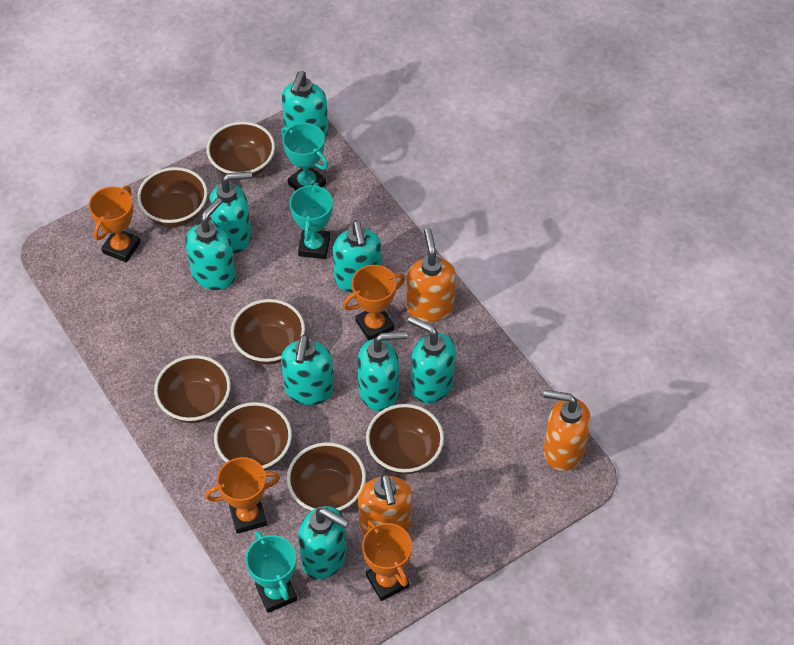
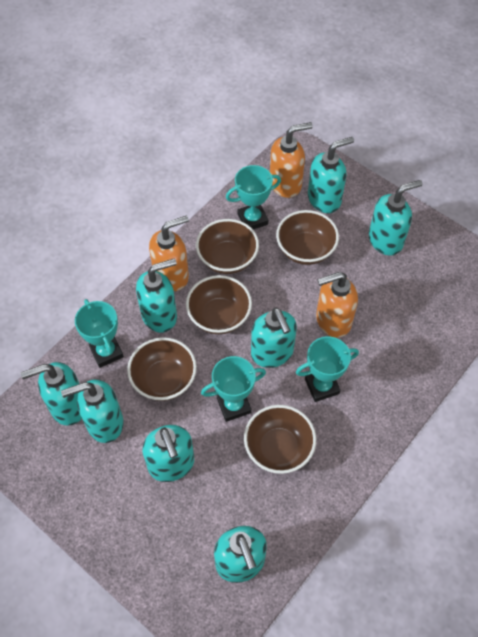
brown bowl: [137,167,208,227] [154,355,231,423] [207,122,275,177] [214,402,292,471] [231,299,305,365] [287,442,366,512] [366,404,444,474] = 7 -> [127,337,197,401] [186,275,252,334] [196,219,259,274] [244,405,316,474] [276,210,339,265] = 5
orange trophy: [89,186,141,263] [205,457,280,534] [343,265,405,341] [362,520,412,601] = 4 -> none = 0
turquoise trophy: [246,531,297,613] [281,123,328,190] [289,183,333,259] = 3 -> [75,299,124,368] [201,356,266,422] [226,165,281,229] [296,336,359,402] = 4

